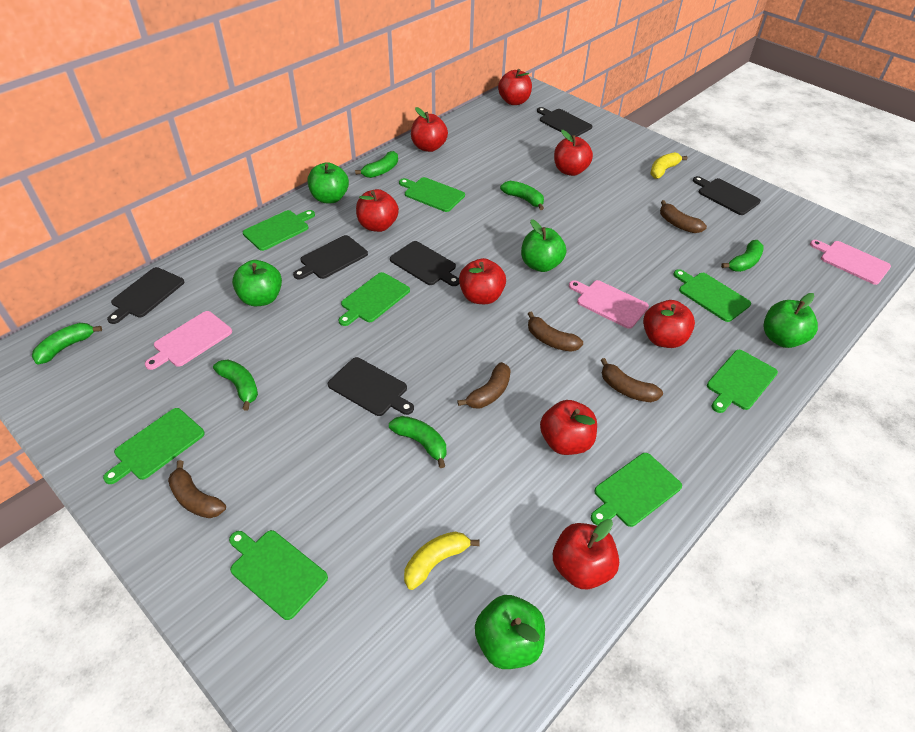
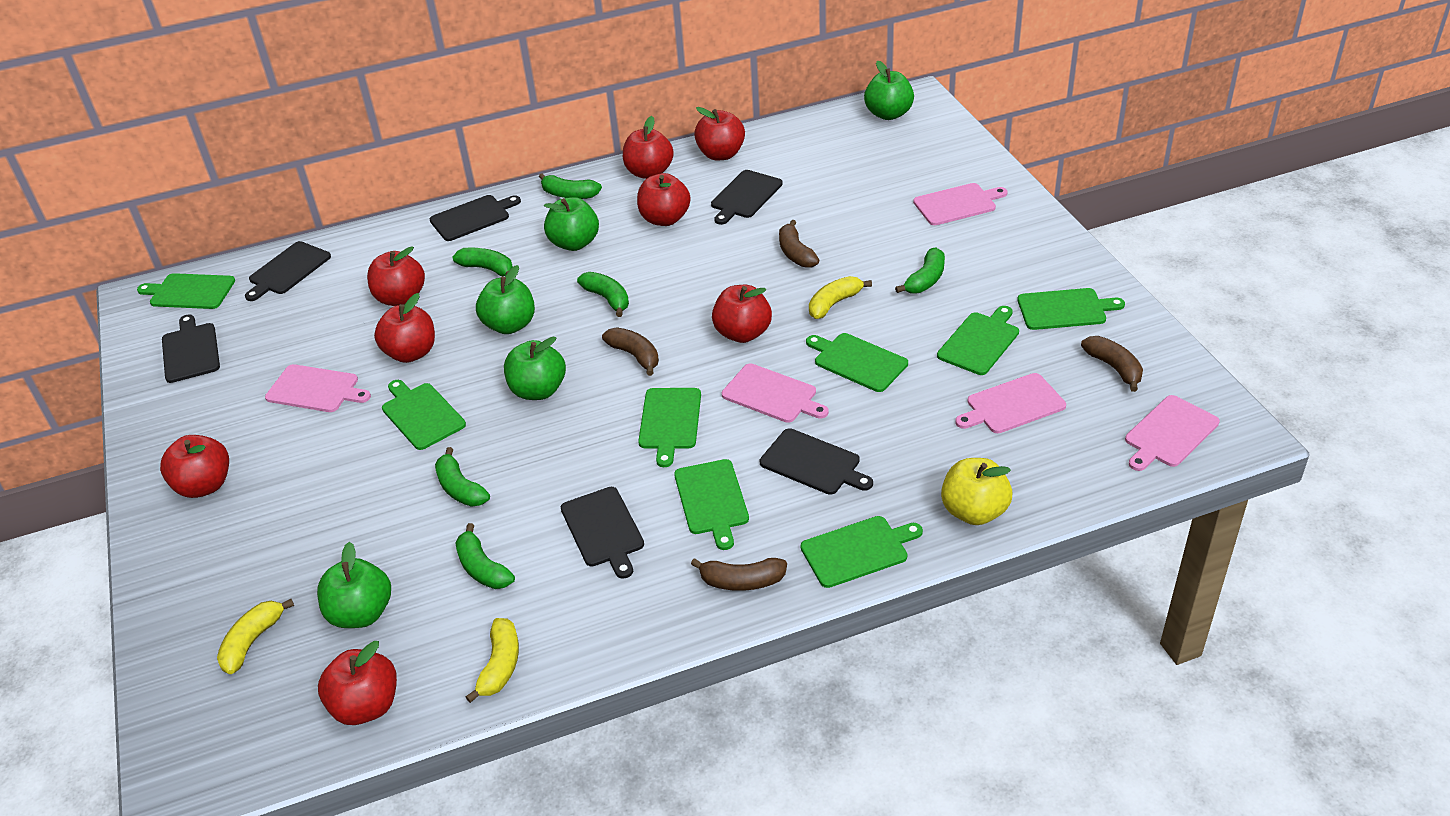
brown banana: [168,460,226,518] [457,362,511,408] [528,312,583,352] [600,358,663,402] [660,200,707,233] = 5 -> [602,328,659,376] [691,558,787,591] [779,220,819,268] [1081,336,1143,392] = 4
pink cutting board: [145,311,232,370] [569,280,649,329] [810,240,891,285] = 3 -> [265,364,371,412] [722,363,829,423] [913,183,1008,225] [955,373,1066,433] [1125,395,1220,471] = 5
yellow apple: none = 0 -> [941,458,1012,525] = 1
yellow banana: [404,532,480,590] [650,152,687,179] = 2 -> [217,599,294,674] [466,618,519,703] [809,276,872,319] = 3

